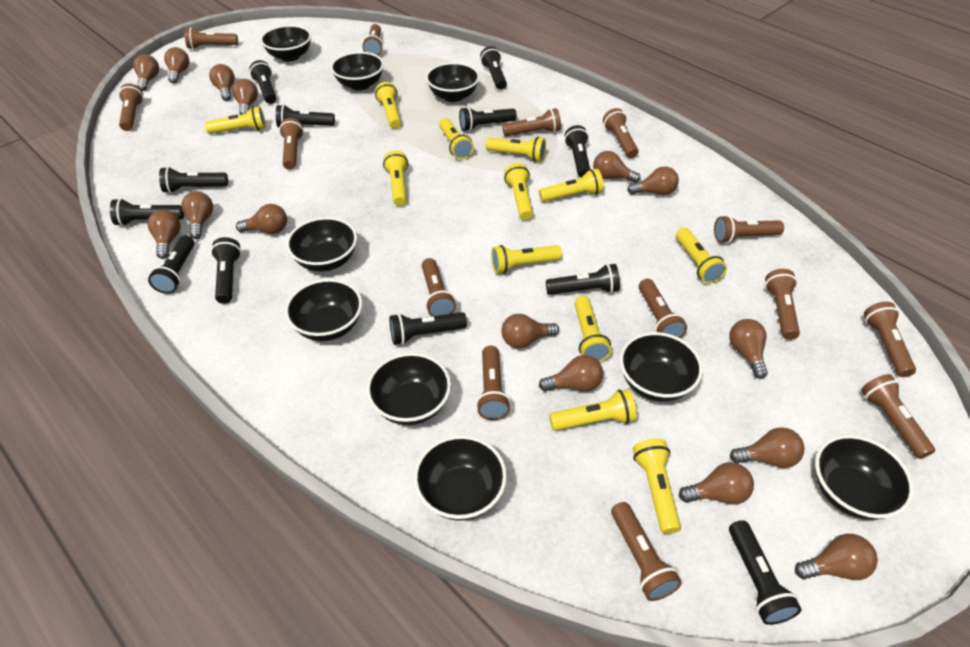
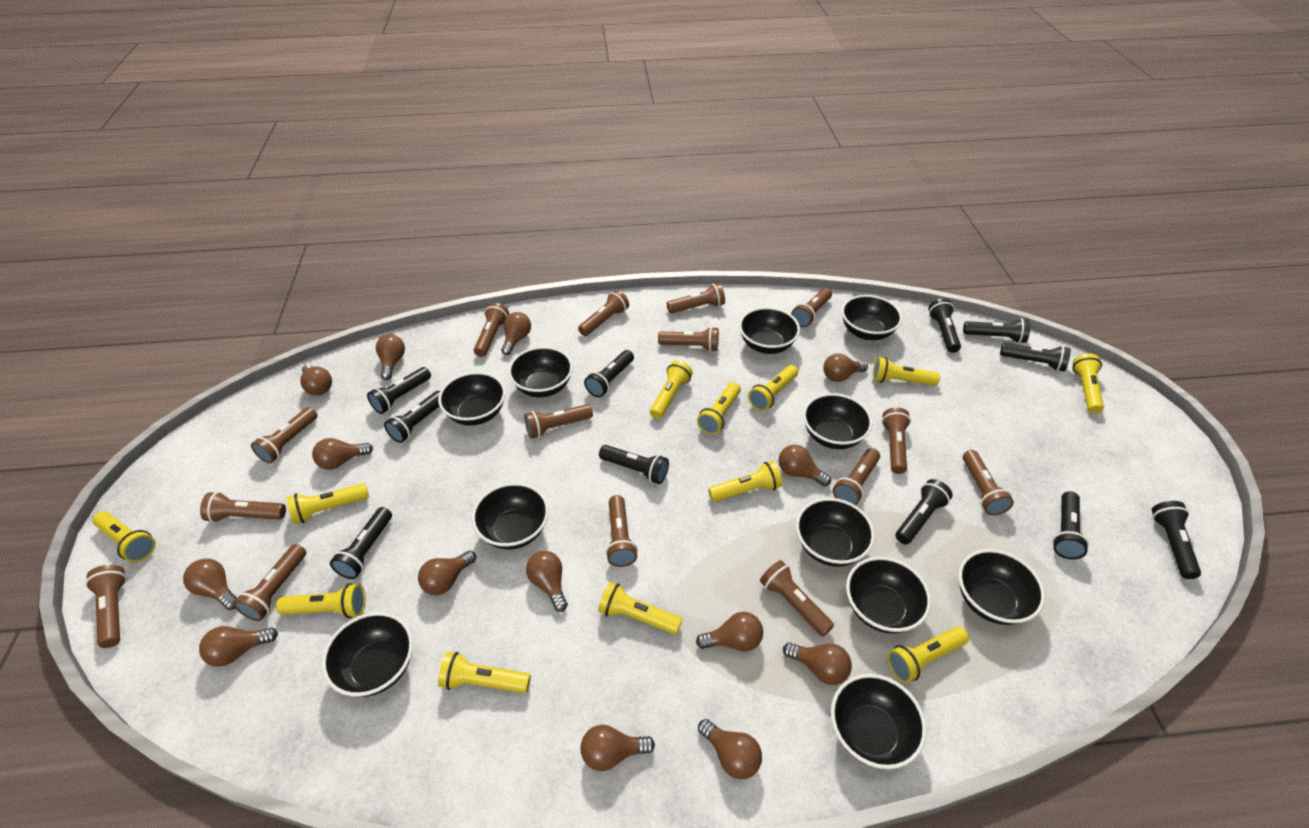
black bowl: [260,25,311,62] [285,279,362,341] [286,217,357,272] [331,52,384,91] [367,353,451,425] [414,435,507,521] [426,62,480,102] [620,332,703,402] [815,435,914,520] = 9 -> [322,612,413,697] [438,372,506,426] [472,483,549,550] [508,347,573,397] [739,307,800,354] [796,498,875,567] [803,393,872,449] [831,674,927,769] [842,295,902,340] [846,557,931,634] [959,549,1045,625] = 11
black flashlight: [110,199,184,226] [148,235,194,294] [159,167,228,193] [211,237,241,304] [249,60,276,104] [276,104,335,128] [390,312,467,345] [459,107,517,131] [480,46,507,90] [546,264,620,295] [564,125,590,178] [729,520,801,625] = 12 -> [330,507,392,579] [367,367,431,414] [384,391,440,443] [584,350,634,397] [599,445,669,484] [896,479,953,544] [928,298,961,353] [963,318,1030,343] [1000,343,1071,371] [1052,491,1089,559] [1152,501,1201,579] = 11
brown flashlight: [118,84,144,131] [184,27,238,49] [279,118,304,170] [362,24,383,55] [422,258,456,316] [476,346,511,420] [502,108,561,136] [603,108,639,158] [611,502,682,601] [639,279,687,338] [714,215,784,243] [765,269,800,340] [861,374,935,459] [864,302,916,377] = 14 -> [85,565,127,648] [200,492,286,523] [233,544,306,621] [251,407,318,463] [474,303,509,357] [524,404,593,439] [578,290,629,336] [606,495,638,567] [658,327,719,352] [667,283,725,313] [760,560,834,637] [791,288,832,328] [833,448,880,505] [882,407,911,474] [963,450,1014,515] = 15
brown light bulb: [133,54,159,91] [147,210,181,259] [164,47,189,84] [181,191,213,239] [209,64,235,101] [232,79,258,115] [236,204,287,234] [501,314,559,348] [539,355,603,392] [593,151,641,183] [627,166,679,195] [679,462,754,504] [729,319,768,379] [730,427,805,468] [795,534,878,580] = 15 -> [183,559,237,610] [199,626,278,667] [300,364,332,395] [312,438,373,470] [376,334,405,380] [418,550,476,595] [501,312,531,355] [526,551,568,612] [581,725,655,771] [696,612,763,651] [698,719,762,779] [778,445,831,486] [783,643,852,685] [823,353,868,382] = 14

